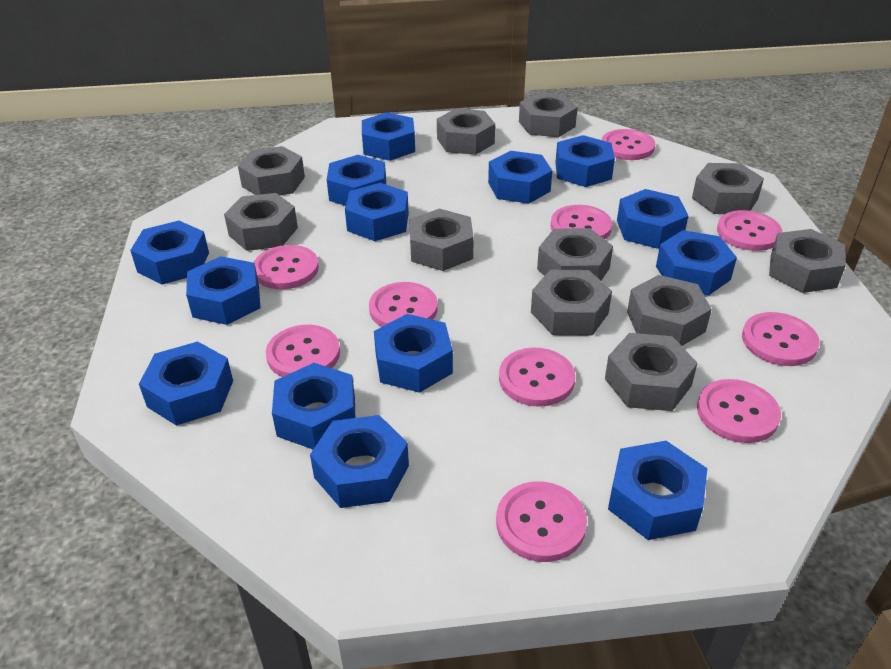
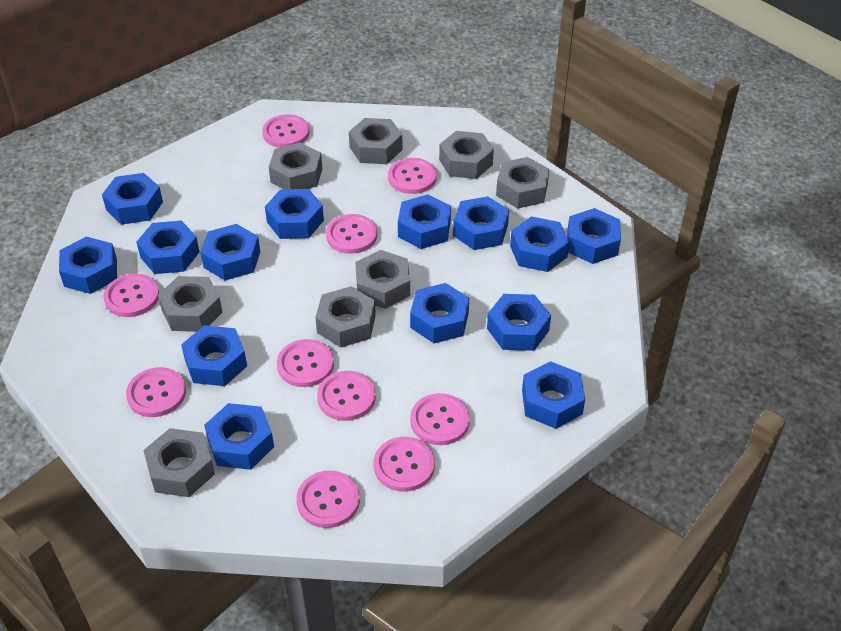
grey nut: [224,193,298,251] [238,146,305,195] [409,209,474,271] [437,108,495,155] [519,93,578,137] [531,270,612,336] [537,228,613,280] [605,333,698,411] [627,275,712,346] [692,163,764,214] [769,229,846,293] = 11 -> [143,428,215,497] [158,276,223,332] [269,142,322,189] [315,286,376,348] [349,118,403,164] [355,250,410,309] [439,131,494,179] [496,157,549,208] = 8

